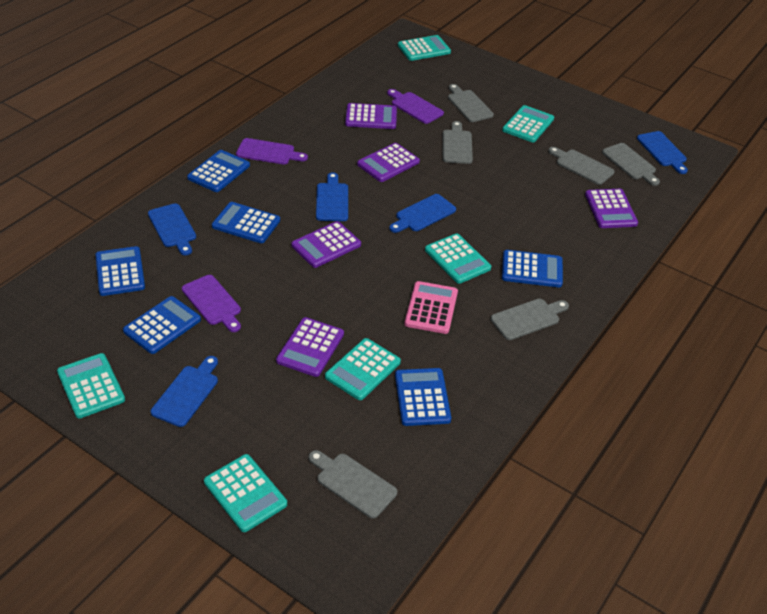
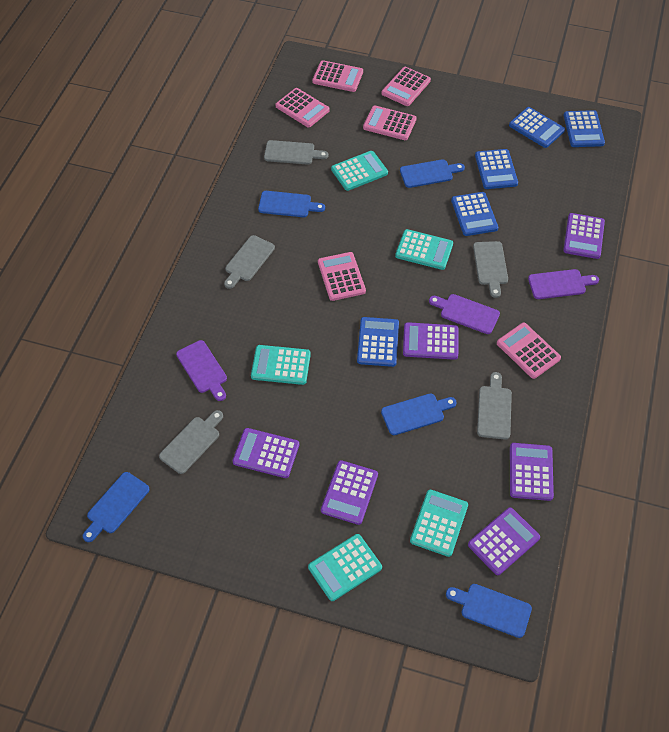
blue calculator: [95,246,145,296] [123,296,201,354] [187,150,250,192] [212,202,280,243] [395,368,451,426] [502,250,563,287] = 6 -> [357,317,399,367] [451,192,498,236] [475,149,518,189] [509,107,565,148] [564,110,605,147] = 5
grey cutting board: [309,450,397,519] [442,121,473,164] [448,84,494,122] [491,299,569,340] [548,147,615,185] [602,143,660,186] = 6 -> [159,410,223,474] [224,235,275,289] [264,140,328,165] [473,241,508,298] [477,372,512,440] = 5
pink calculator: [404,281,458,334] = 1 -> [275,88,330,127] [312,60,363,92] [318,252,366,301] [363,106,417,140] [381,67,431,106] [497,323,561,379] = 6
purple calculator: [276,317,344,377] [292,221,361,268] [345,103,397,129] [357,143,420,182] [585,189,638,228] = 5 -> [233,428,299,478] [321,460,378,525] [403,322,459,360] [468,507,540,575] [510,443,554,501] [563,213,605,259] = 6
turquoise calculator: [57,353,125,418] [204,454,287,532] [325,338,401,400] [398,35,451,61] [425,233,491,284] [502,105,554,142] = 6 -> [251,345,311,385] [308,534,382,601] [331,151,388,191] [395,229,453,270] [410,490,468,557] = 5

